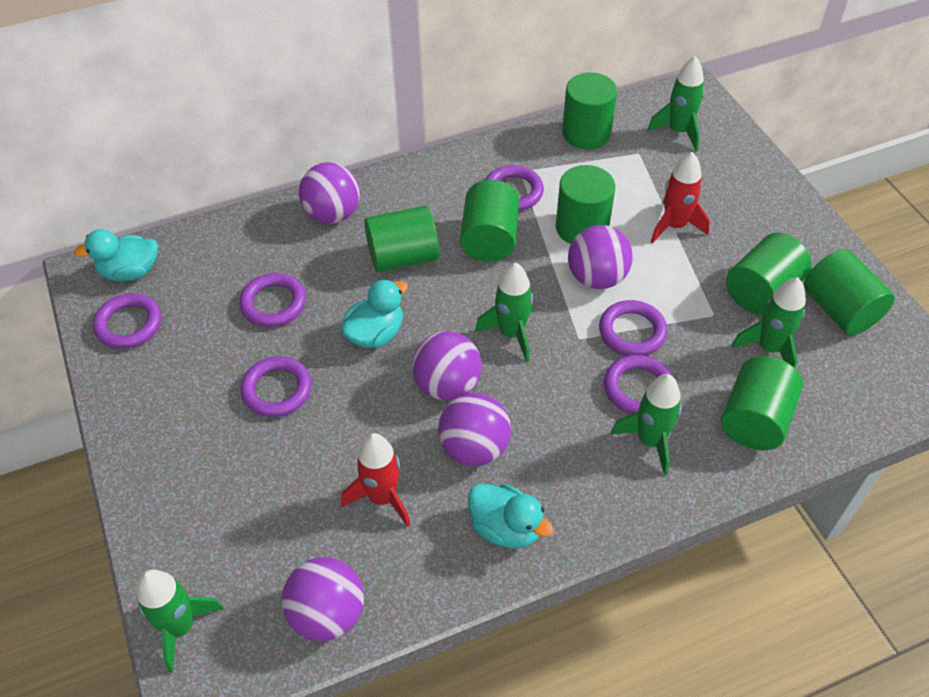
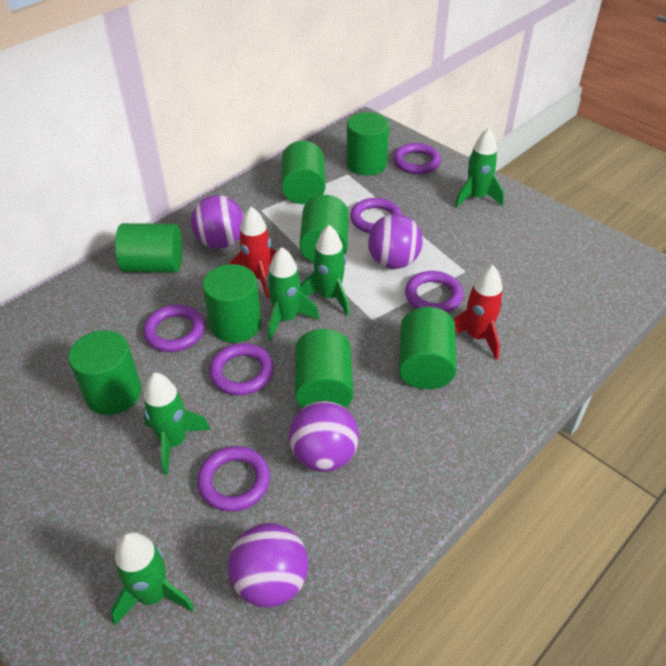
green cylinder: [364,206,439,272] [460,180,519,262] [556,165,615,244] [562,72,617,149] [721,356,803,450] [726,233,812,315] [804,249,895,335] = 7 -> [68,330,141,415] [115,223,183,273] [203,264,261,343] [281,141,326,204] [295,329,354,408] [300,195,349,262] [346,112,390,176] [399,307,456,389] = 8
purple ball: [282,557,364,641] [299,162,360,224] [412,331,482,401] [438,393,511,466] [568,225,633,289] = 5 -> [191,195,244,249] [228,523,308,607] [289,401,359,472] [368,214,423,269] = 4
turquoise duck: [74,229,158,282] [341,279,408,348] [468,484,553,549] = 3 -> none = 0

